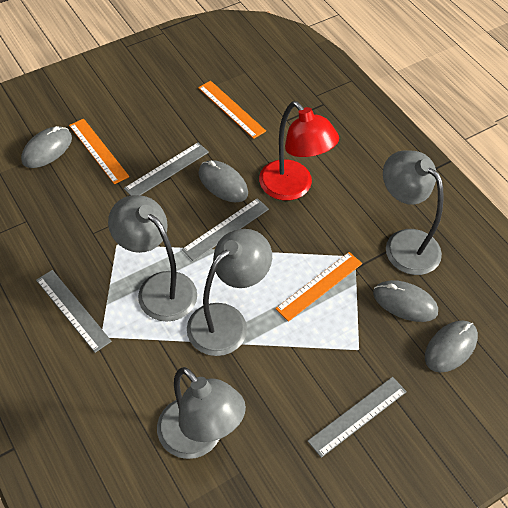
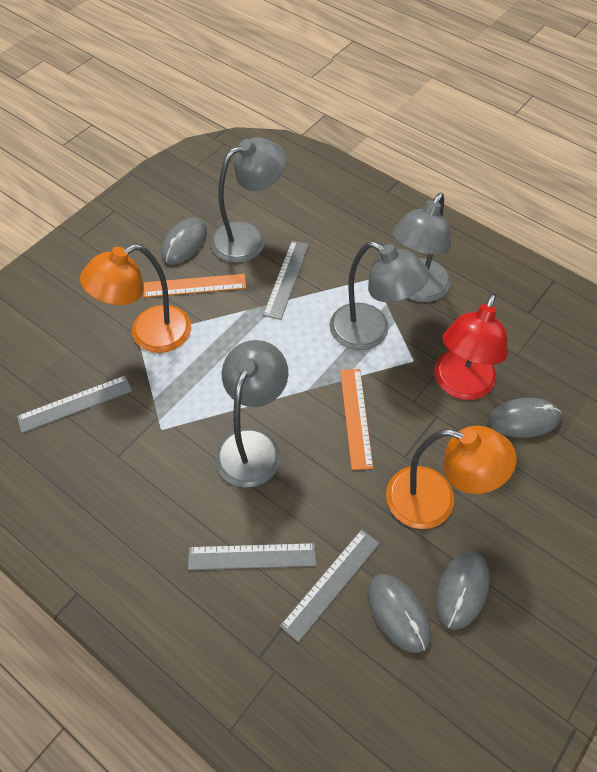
orange lamp: none = 0 -> [80,244,191,353] [386,426,517,529] = 2
orange ruler: [69,119,130,184] [198,81,266,139] [275,252,362,322] = 3 -> [144,274,246,298] [340,369,373,470] = 2

